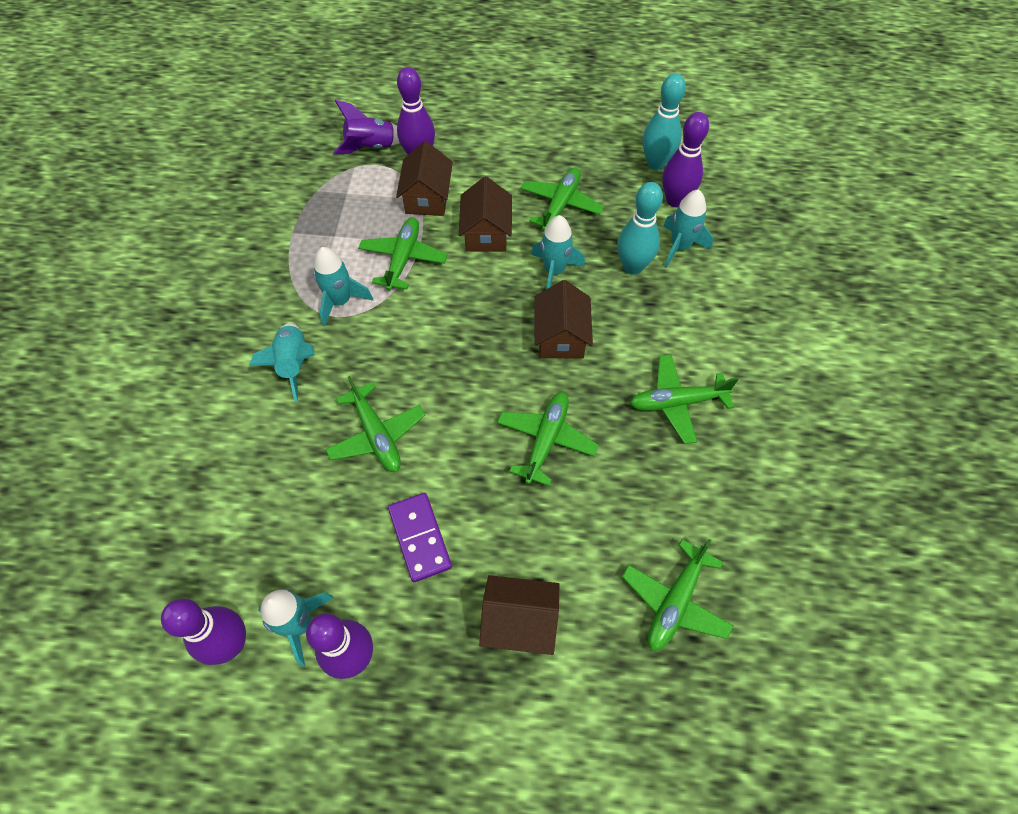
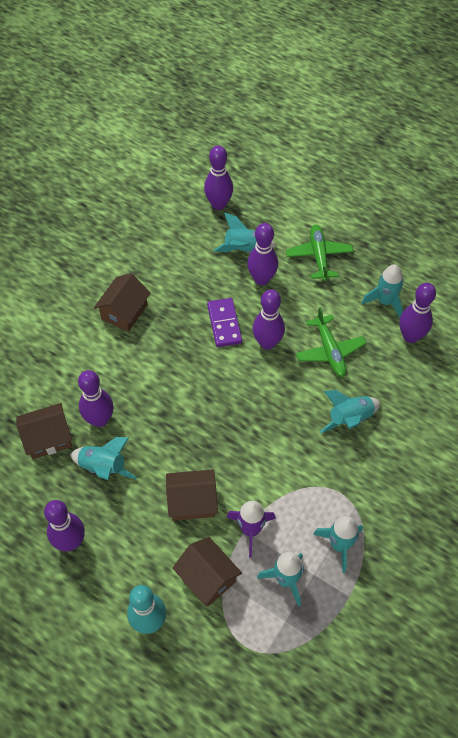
green plane: [325,376,425,472] [358,217,448,291] [497,392,599,486] [521,167,604,231] [622,539,733,651] [630,355,739,444] = 6 -> [286,225,353,281] [296,307,366,377] = 2
purple bowling pin: [161,599,246,665] [306,613,373,679] [397,67,435,155] [662,112,709,207] = 4 -> [44,500,85,551] [78,370,114,427] [204,145,233,210] [247,223,278,285] [252,289,285,350] [399,283,436,343] = 6
turquoise bowling pin: [617,182,663,275] [643,73,686,170] = 2 -> [127,585,166,634] = 1
turquoise rocket: [249,323,315,402] [258,590,334,667] [313,247,373,326] [531,215,585,289] [663,189,713,268] = 5 -> [70,437,137,480] [214,213,277,253] [257,552,304,607] [313,516,363,573] [320,390,381,433] [361,264,404,318] = 6

